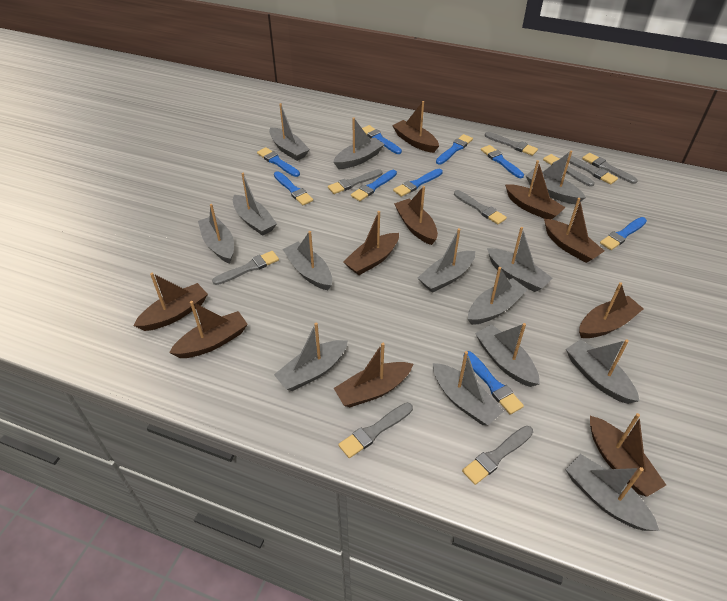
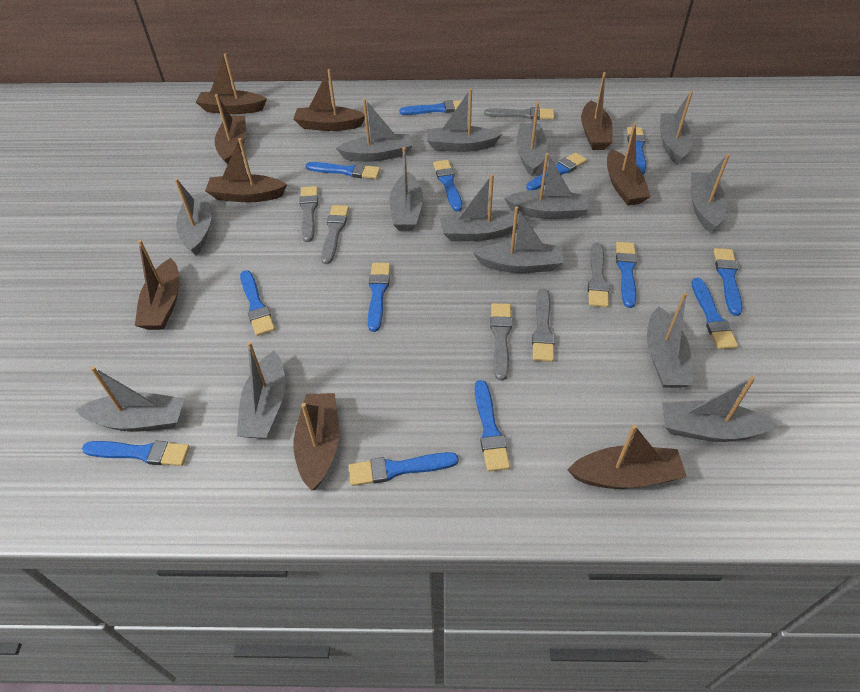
blue brush: [257,147,300,177] [274,171,313,205] [351,170,397,201] [362,125,402,154] [393,169,443,197] [436,134,473,164] [463,351,524,415] [481,145,524,178] [600,217,647,250] = 9 -> [82,441,190,466] [240,270,275,336] [306,162,380,179] [348,452,459,486] [368,263,390,332] [399,100,469,115] [433,160,462,211] [474,380,510,472] [526,153,587,191] [616,242,637,308] [627,127,646,174] [691,278,738,349] [714,248,743,316] = 13
brown boat: [133,273,208,331] [169,301,248,358] [334,343,413,407] [343,211,399,275] [392,101,439,153] [394,186,438,245] [505,160,566,219] [544,198,604,263] [579,282,644,338] [590,413,666,497] = 10 -> [135,240,180,330] [196,53,267,114] [205,138,287,202] [215,94,246,165] [293,69,365,131] [294,393,339,491] [568,425,687,489] [581,72,613,150] [607,123,651,206] = 9
grey brush: [212,251,279,285] [328,169,382,194] [338,403,413,458] [454,190,507,224] [462,426,533,485] [485,132,538,156] [543,154,595,187] [564,154,618,185] [582,153,638,184] = 9 -> [300,186,318,242] [321,205,349,264] [484,107,554,120] [491,303,512,380] [532,289,554,362] [588,243,609,307] = 6

